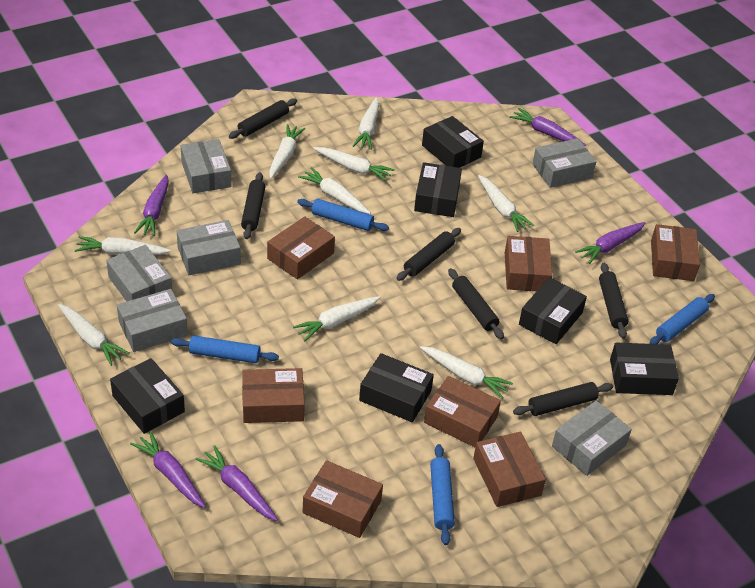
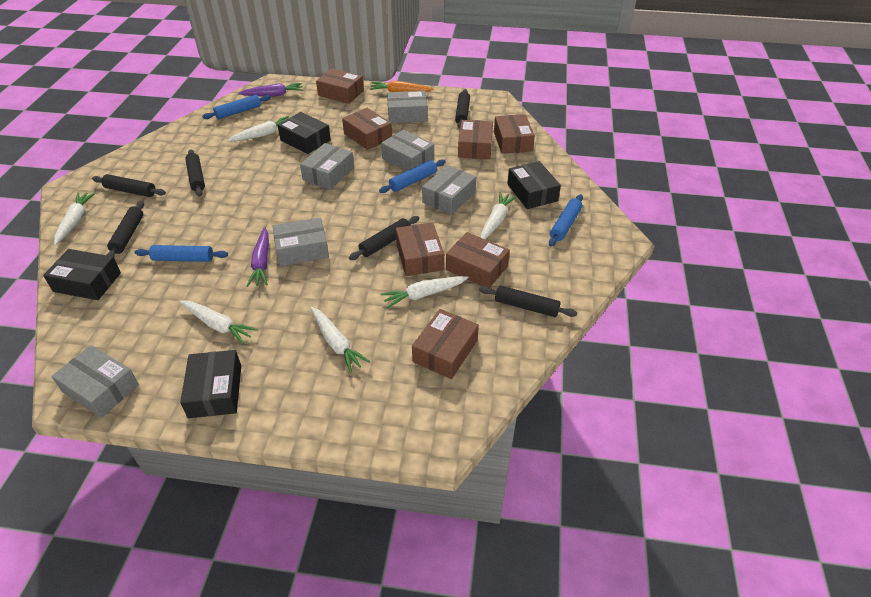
black box: [110,358,185,434] [359,353,434,422] [414,162,462,217] [422,116,484,168] [519,277,587,344] [610,343,679,395] = 6 -> [43,249,121,300] [180,350,241,418] [277,112,331,154] [507,161,561,209] = 4
orange carrot: none = 0 -> [370,81,434,92] = 1
purple carrot: [130,431,206,508] [134,175,169,236] [195,445,278,521] [510,108,585,146] [575,222,645,264] = 5 -> [238,83,303,96] [246,227,269,287] = 2
white carrot: [58,304,130,366] [75,236,171,255] [269,124,306,179] [293,296,380,341] [298,167,371,214] [313,147,395,182] [353,97,379,150] [420,346,513,398] [478,175,534,232] = 9 -> [54,192,96,245] [179,300,258,344] [227,116,289,142] [311,307,370,373] [381,276,469,308] [480,192,517,239] = 6

